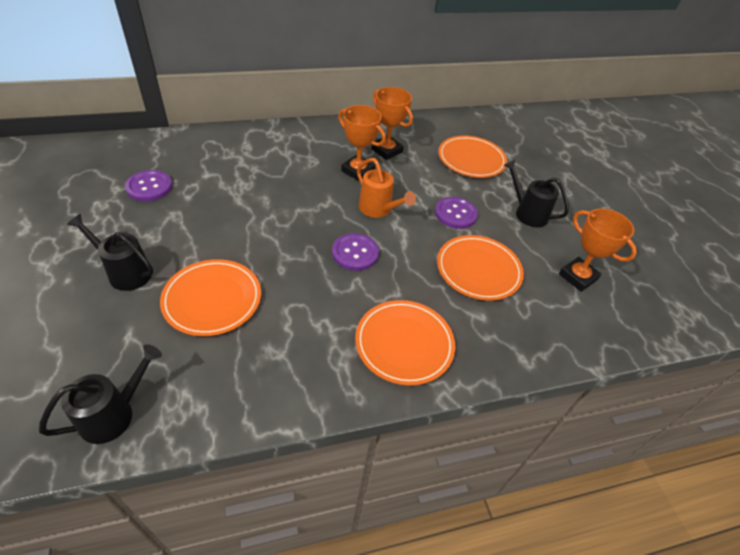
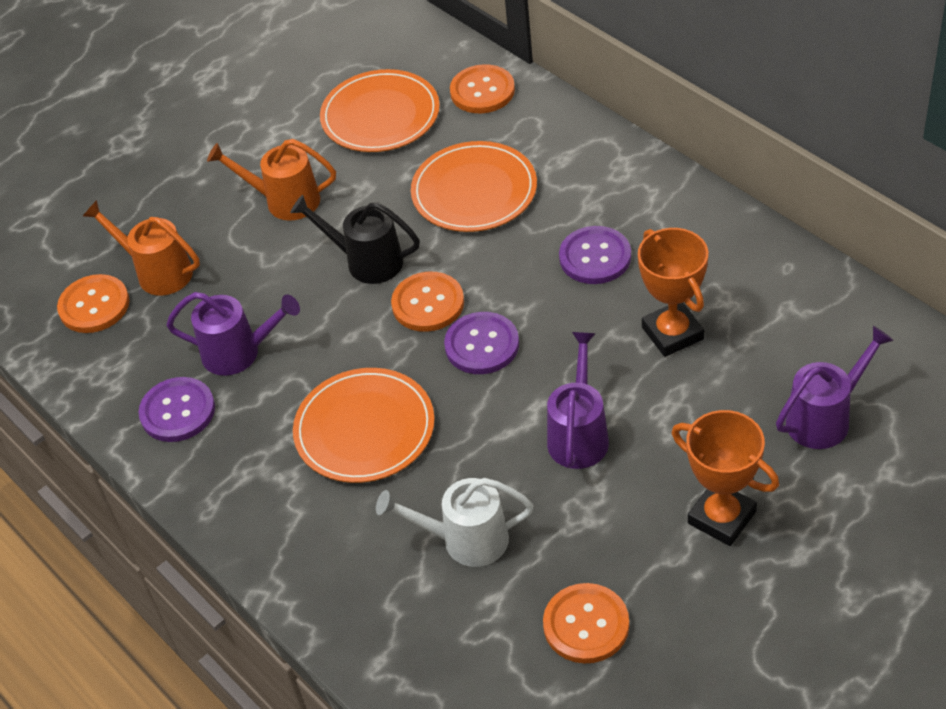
black watering can: [39,344,162,444] [67,214,153,291] [503,159,569,227] = 3 -> [290,195,420,284] = 1
orange button: none = 0 -> [57,274,129,333] [391,272,464,332] [450,64,515,113] [543,583,629,664] = 4
orange plate: [160,259,261,336] [355,300,455,386] [437,235,524,301] [438,136,507,178] = 4 -> [293,368,435,483] [320,69,440,152] [411,141,537,232] = 3
orange trophy: [338,105,386,182] [371,87,413,160] [559,208,637,292] = 3 -> [638,228,708,357] [672,410,779,546] = 2
orange watering can: [357,158,416,218] = 1 -> [83,200,200,296] [207,139,336,221] = 2
purple watering can: none = 0 -> [166,292,300,376] [547,332,609,469] [776,326,894,449] = 3
white watering can: none = 0 -> [376,478,533,567] = 1

